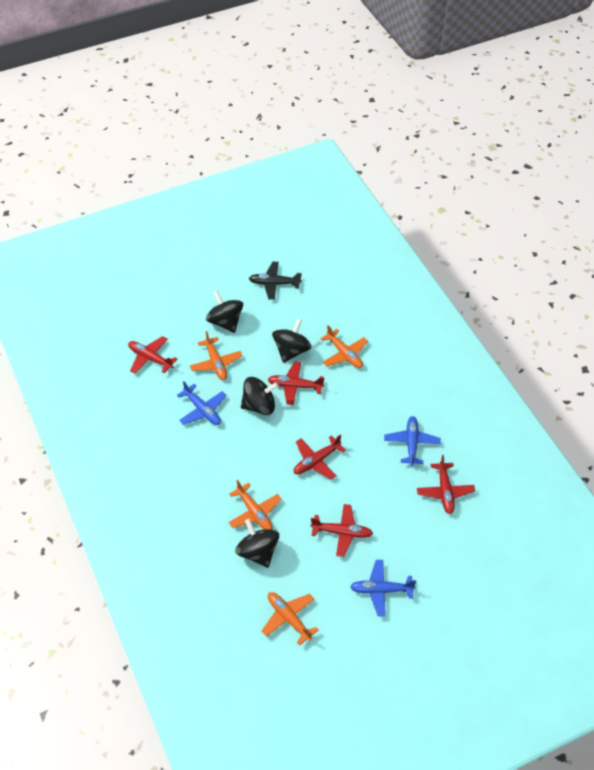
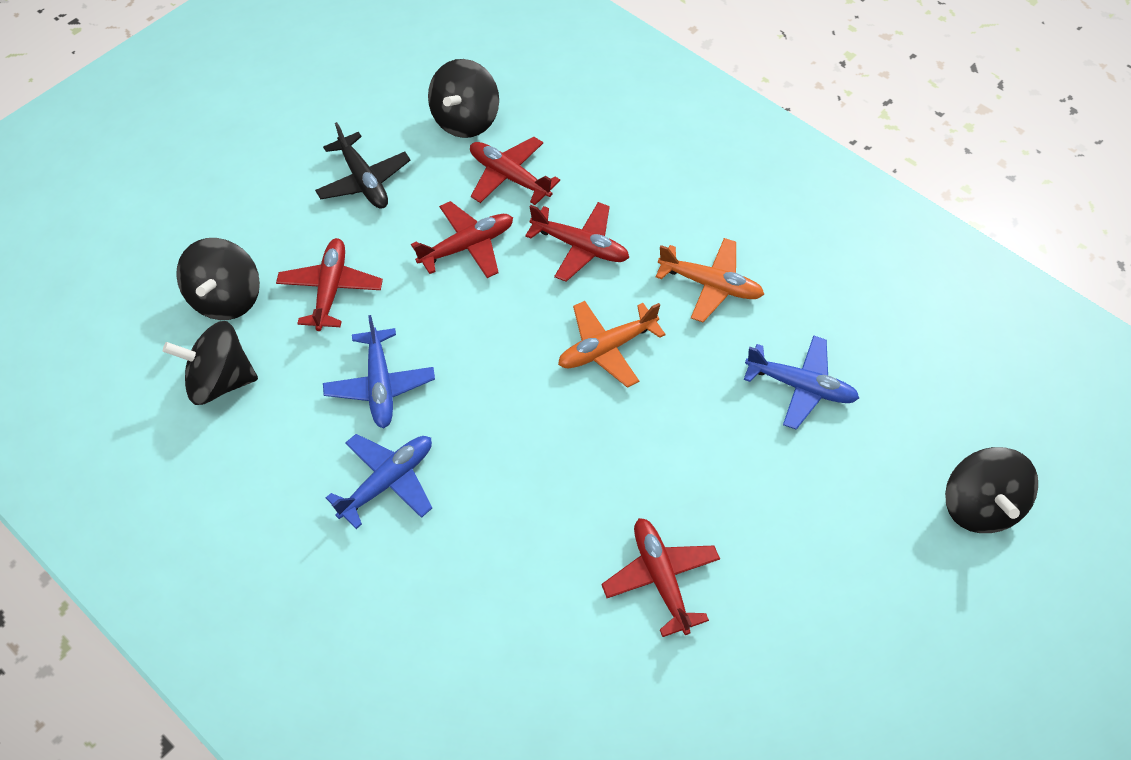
orange plane: [190,331,242,380] [228,480,282,530] [262,592,319,645] [321,325,368,368] = 4 -> [558,301,666,388] [656,238,764,322] = 2

